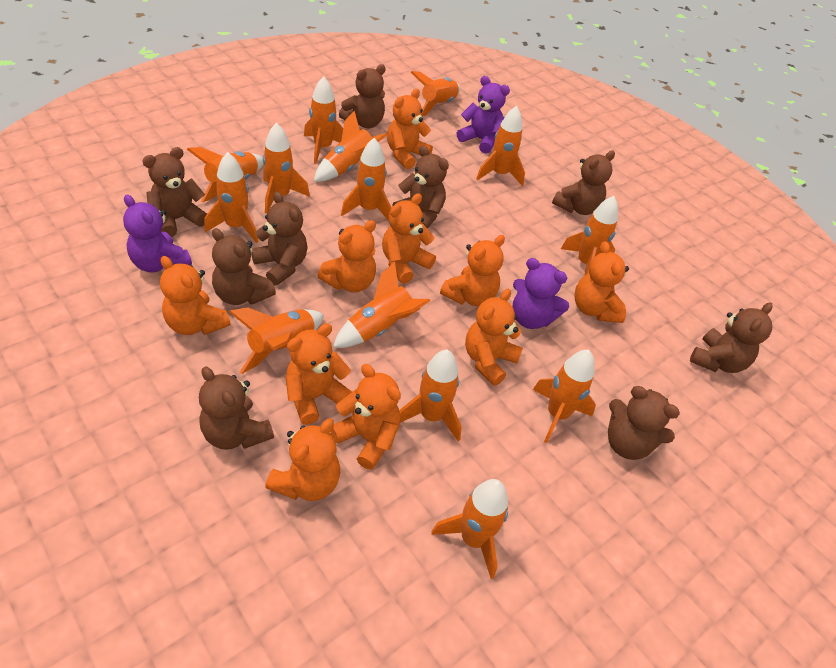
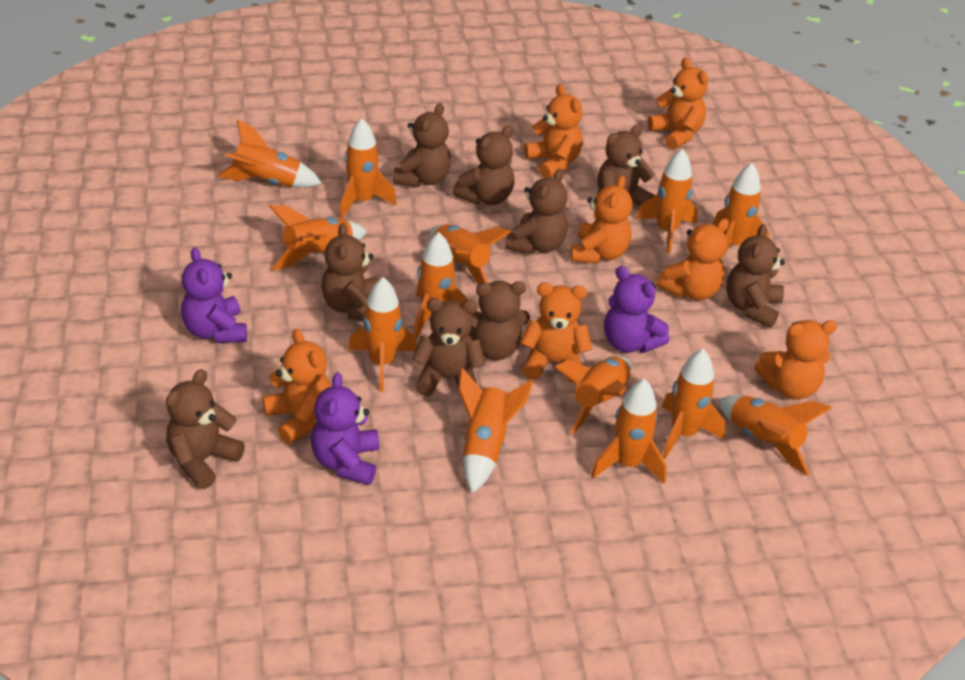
orange rocket: [187,147,263,202] [204,152,258,243] [229,307,324,374] [263,123,310,214] [304,76,343,164] [314,111,388,182] [333,262,430,348] [341,138,392,221] [399,349,462,441] [411,71,460,117] [431,479,508,579] [476,106,525,186] [533,350,596,443] [561,196,618,276] = 14 -> [218,119,322,187] [269,205,367,271] [339,118,397,219] [348,277,417,391] [414,232,468,339] [429,224,511,285] [458,368,533,493] [555,356,632,434] [591,379,667,484] [636,148,698,253] [661,349,726,459] [713,163,769,260] [718,395,832,476] = 13
orange teddy bear: [160,256,231,335] [265,418,340,501] [286,323,352,425] [317,220,376,292] [331,364,401,470] [382,194,436,284] [387,89,433,169] [440,235,505,306] [465,289,523,386] [574,241,629,323] = 10 -> [263,329,331,445] [520,283,592,383] [524,84,583,178] [571,175,632,264] [648,58,708,149] [657,219,729,300] [755,320,837,400] = 7

